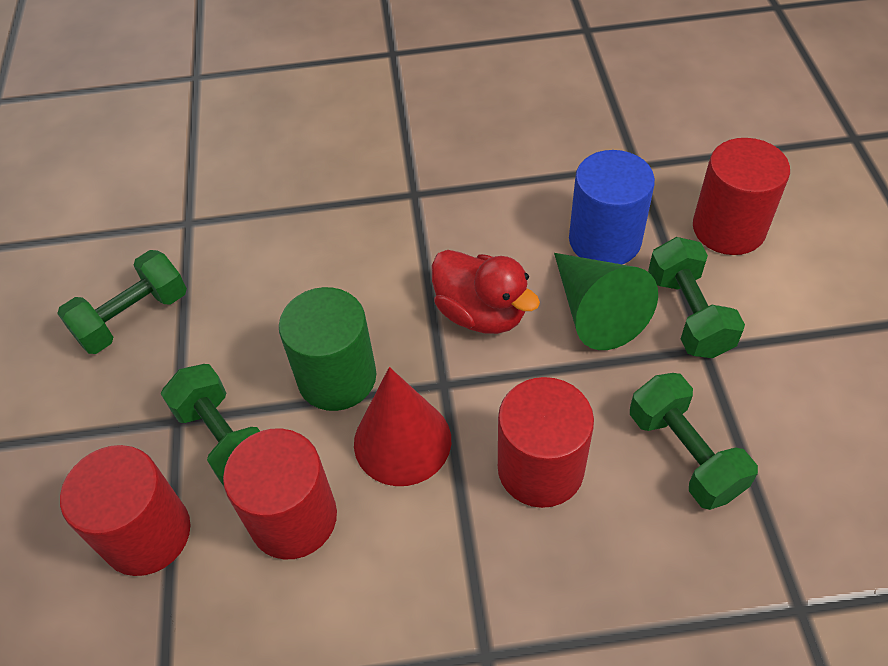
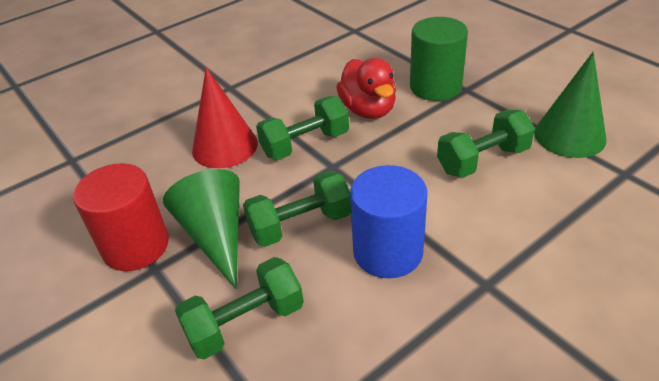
green cone: [554,253,658,350] = 1 -> [163,169,240,289] [534,52,607,158] = 2
red cylinder: [60,445,191,576] [223,428,337,559] [498,377,594,508] [693,138,790,255] = 4 -> [73,163,169,271] = 1

